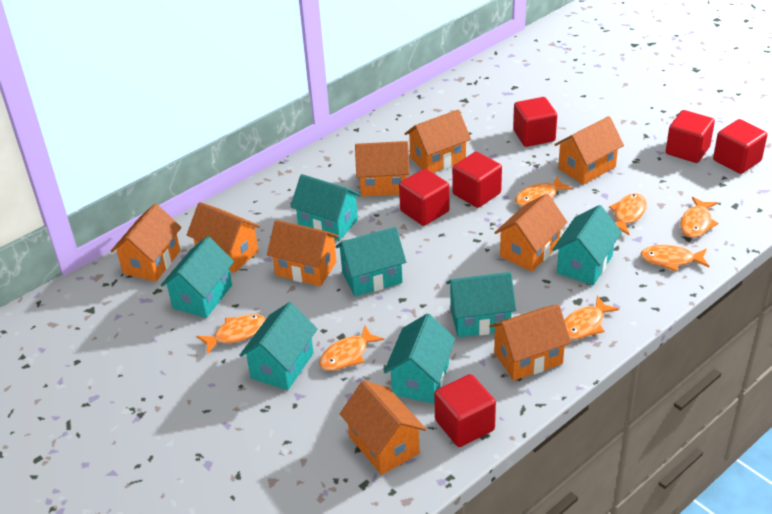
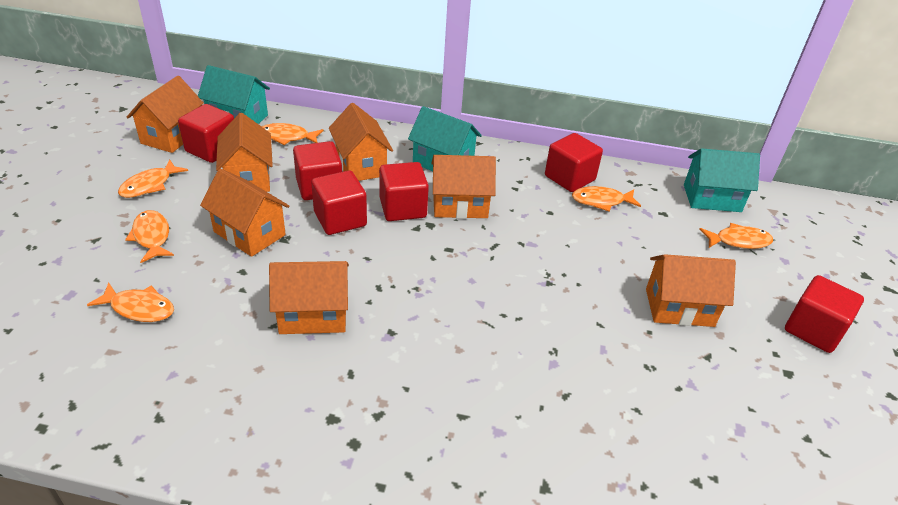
orange fish: [197,314,266,355] [319,325,384,371] [515,176,573,207] [564,296,619,340] [609,193,647,235] [640,245,709,272] [680,197,718,238] = 7 -> [87,283,174,322] [118,160,188,198] [125,210,174,263] [262,123,323,145] [572,186,641,212] [699,223,773,249] = 6
orange house: [110,204,182,282] [187,202,260,273] [267,220,339,286] [340,381,426,475] [355,141,410,197] [405,110,471,173] [489,304,571,381] [494,194,568,272] [554,116,624,185] = 9 -> [127,76,204,153] [200,169,289,257] [216,113,273,192] [269,261,349,334] [329,103,393,181] [431,155,496,219] [646,254,736,327] = 7
turquoise house: [160,236,234,318] [239,302,317,390] [290,174,361,241] [335,227,406,296] [384,313,456,403] [446,272,516,337] [552,205,622,286] = 7 -> [198,65,270,124] [408,106,482,171] [684,148,760,212] = 3

